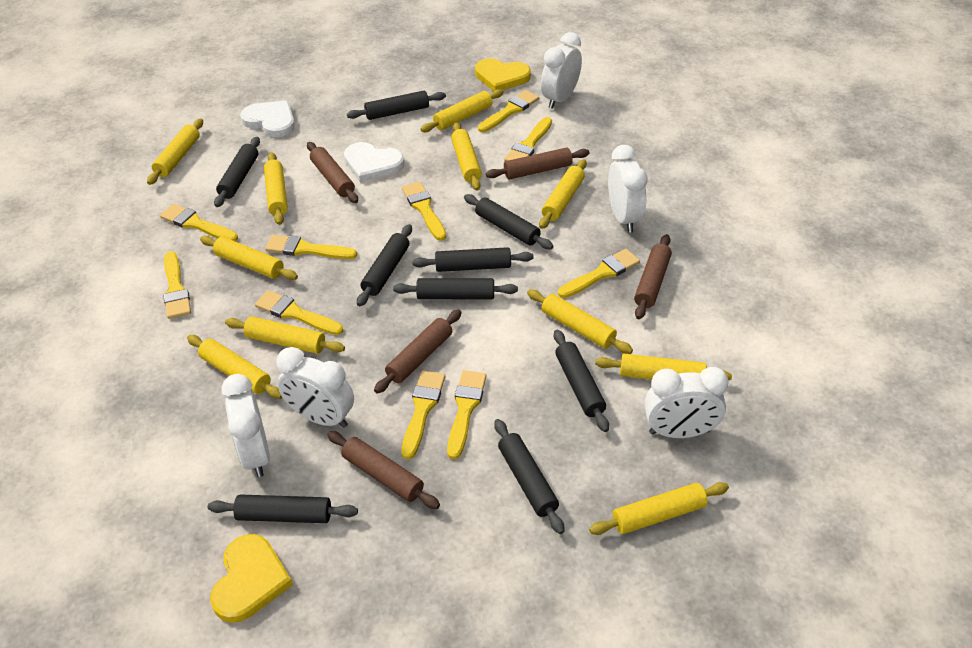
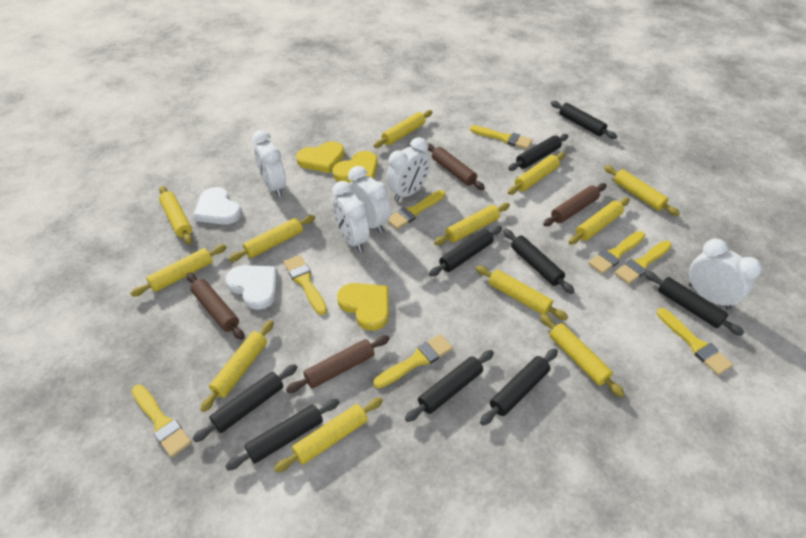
brown rolling pin: [307,142,358,203] [327,431,440,509] [374,310,462,393] [486,148,590,179] [634,234,672,319] = 5 -> [187,273,244,340] [286,335,390,393] [428,143,485,190] [543,183,607,226] = 4
yellow brush: [160,204,238,241] [163,251,191,319] [255,290,343,335] [265,235,357,259] [401,371,445,459] [402,182,446,241] [447,370,487,459] [478,90,539,132] [504,117,552,161] [558,249,640,298] = 10 -> [132,384,192,457] [284,255,327,315] [373,334,453,388] [387,190,445,229] [470,125,532,149] [588,231,645,274] [614,241,672,284] [657,308,733,375] = 8
yellow heart: [210,534,293,623] [475,59,531,91] = 2 -> [296,141,345,173] [333,151,378,183] [337,283,389,331] = 3
yellow rolling pin: [147,118,203,185] [187,335,282,399] [200,236,298,280] [225,316,345,354] [264,152,288,225] [421,89,504,132] [451,123,482,191] [527,289,633,354] [539,159,587,229] [589,482,729,535] [595,354,732,381] = 11 -> [130,245,227,297] [159,186,193,245] [200,320,274,412] [229,215,315,262] [274,397,383,473] [373,110,432,148] [434,203,510,245] [476,266,568,320] [508,152,565,195] [540,314,625,398] [569,198,630,245] [604,165,680,216] = 12

